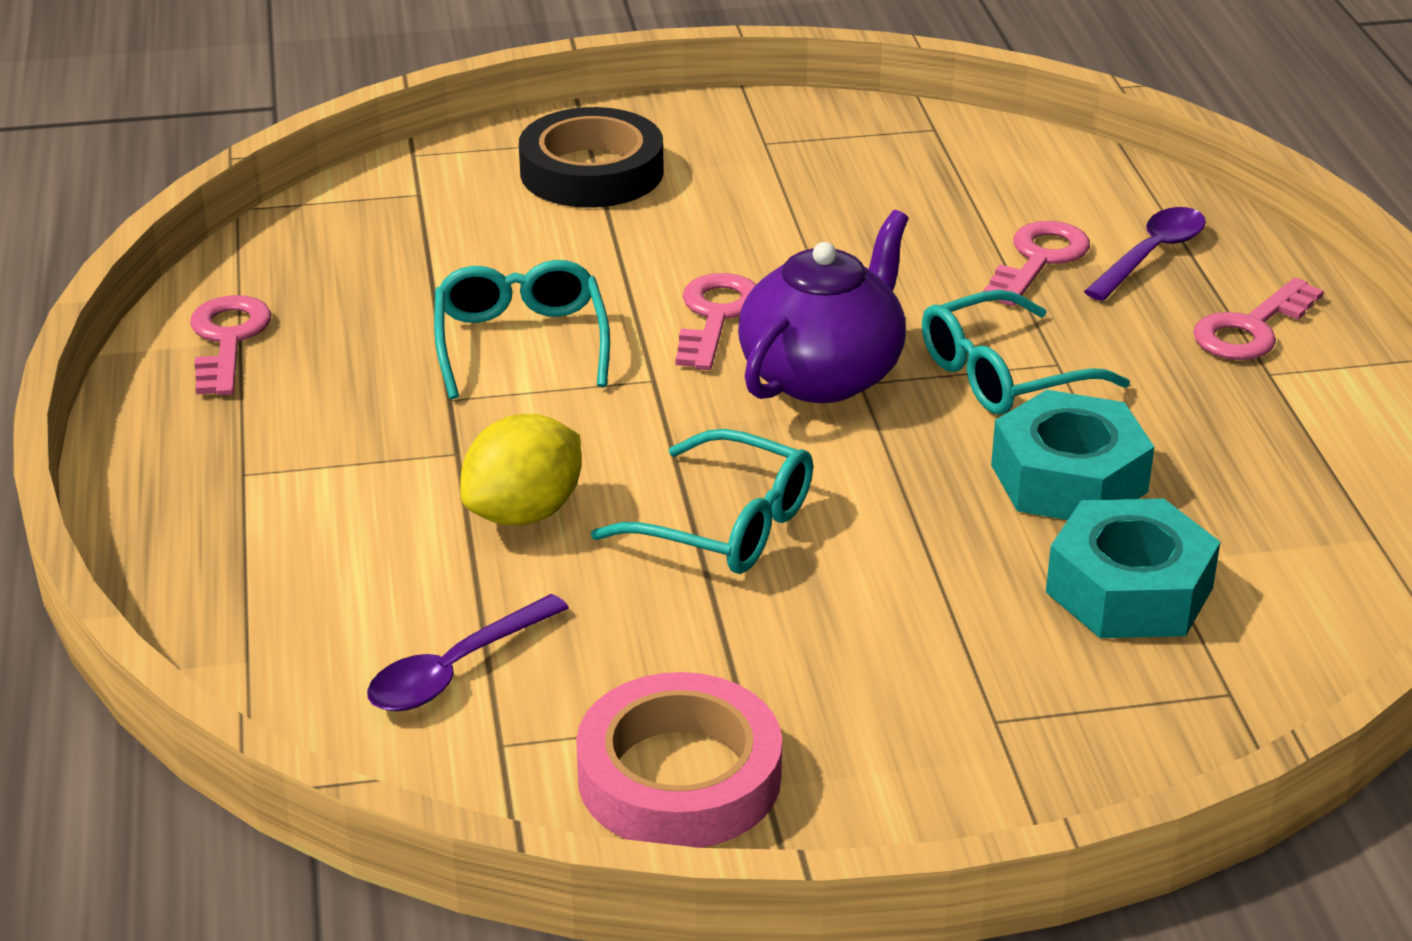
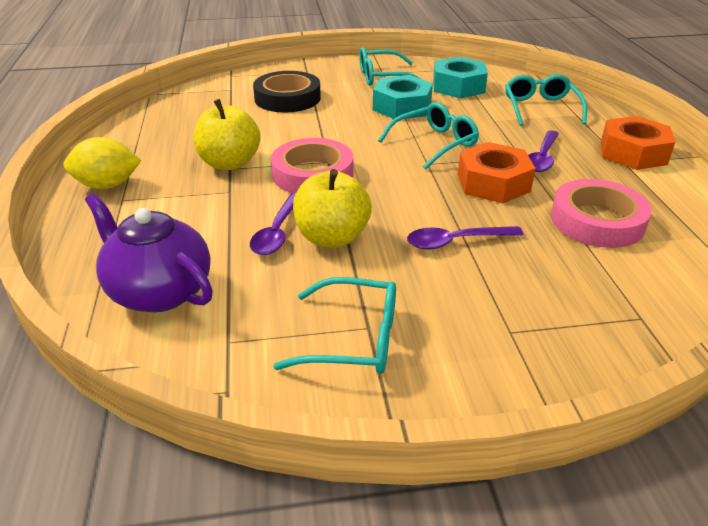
orange nut: none = 0 -> [458,142,536,203] [601,116,675,170] = 2
pink key: [190,295,271,395] [676,273,757,370] [983,221,1090,306] [1193,278,1324,360] = 4 -> none = 0
pink tape: [576,672,782,848] = 1 -> [271,138,353,193] [551,179,652,248] = 2
purple spoon: [367,594,569,711] [1084,207,1206,301] = 2 -> [250,193,296,255] [407,226,524,250] [528,130,559,172] = 3
turquoise glasses: [434,260,610,399] [591,429,813,574] [922,290,1130,415] = 3 -> [273,277,396,374] [360,47,419,86] [378,102,479,169] [505,74,587,126] = 4
yellow apple: none = 0 -> [194,99,261,170] [293,169,372,248] = 2

